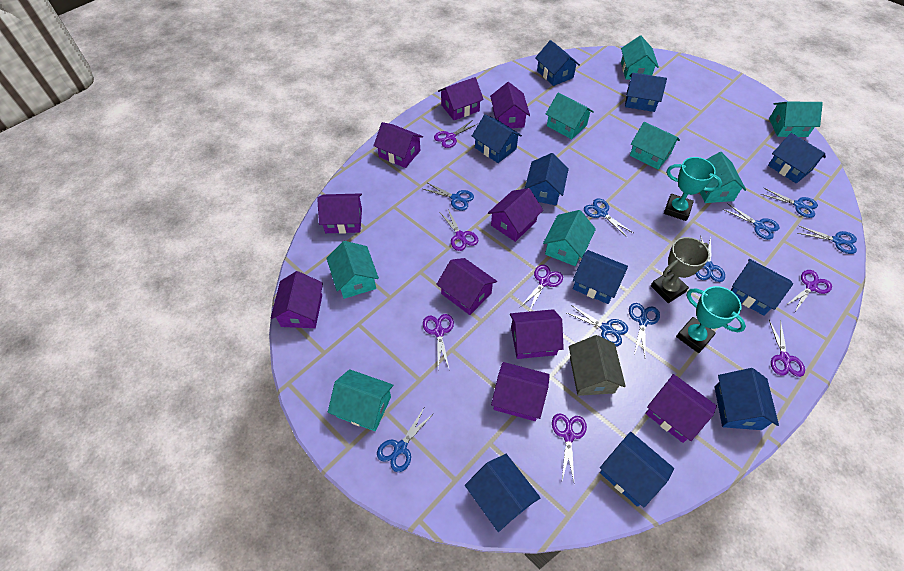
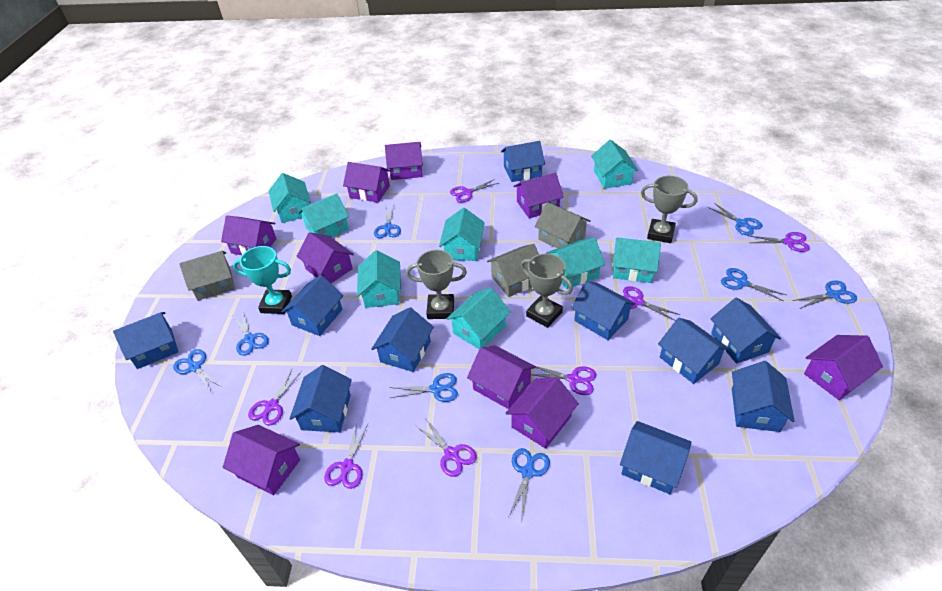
blue scissors: [377,408,434,472] [423,182,474,211] [567,305,628,346] [584,198,633,237] [629,303,660,357] [695,235,725,282] [723,203,779,240] [761,187,818,218] [798,225,857,254] = 9 -> [173,349,223,394] [233,311,269,356] [374,205,401,238] [389,373,458,402] [509,448,550,519] [708,203,763,236] [721,268,786,301] [793,280,857,309] = 8
grey house: [569,335,626,396] = 1 -> [179,251,235,301] [487,244,539,297] [535,202,591,248] = 3
grey trophy: [651,237,710,303] = 1 -> [406,250,467,319] [520,253,573,328] [641,176,698,243] = 3
purple house: [270,271,323,328] [317,193,362,234] [373,122,423,168] [436,258,497,315] [438,77,484,120] [488,188,543,242] [490,82,530,128] [491,362,550,421] [510,309,564,359] [645,374,717,443] = 10 -> [221,215,276,255] [223,425,300,495] [297,232,354,283] [343,162,391,203] [385,142,423,180] [467,345,536,409] [506,377,579,449] [513,173,564,218] [804,335,883,400] = 9
turquoise trophy: [664,157,722,221] [676,286,746,353] = 2 -> [233,246,292,314] = 1

